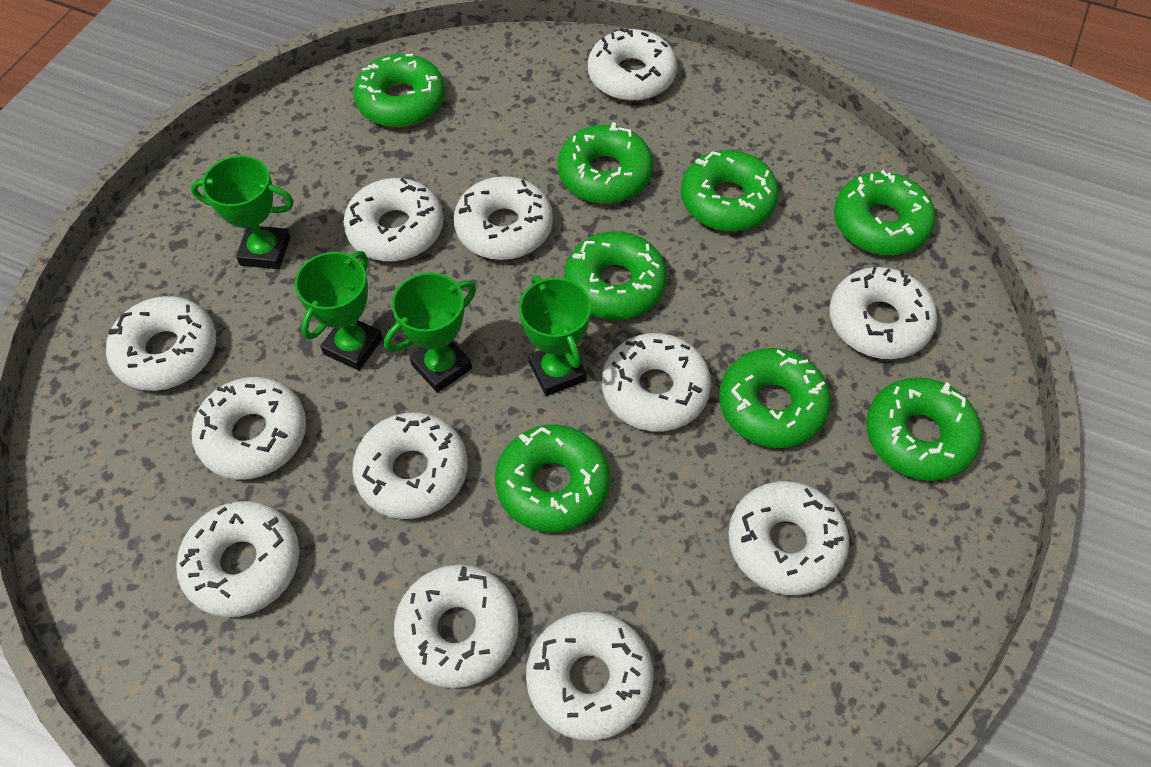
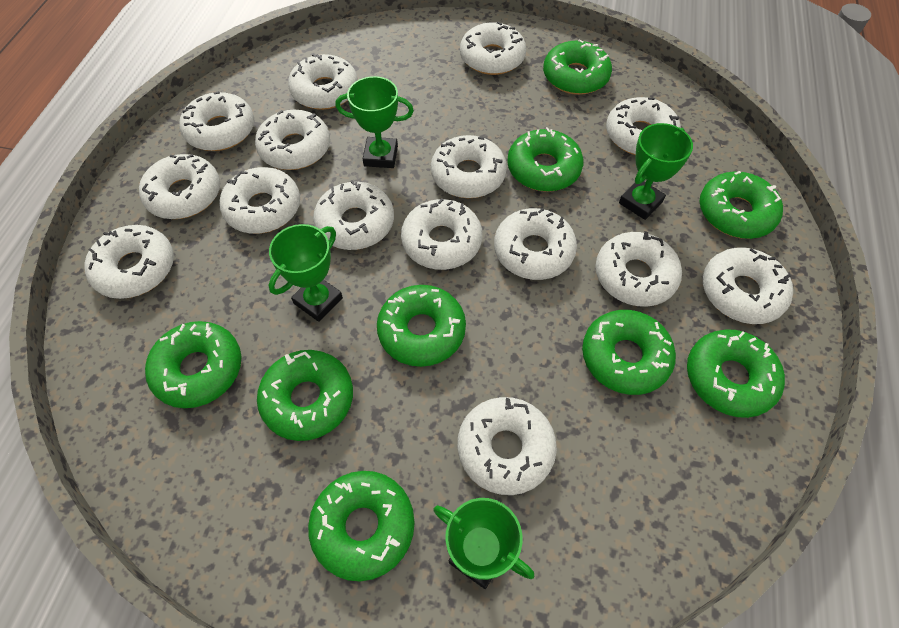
green donut: [353,54,445,127] [495,425,610,533] [558,122,653,204] [564,231,667,320] [681,150,779,231] [719,348,831,448] [834,170,936,255] [866,377,982,481] = 8 -> [145,321,241,408] [257,350,353,441] [308,471,415,582] [377,285,466,367] [507,127,583,192] [543,39,612,95] [582,310,676,395] [687,329,785,418] [699,171,783,239] = 9
white donut: [106,296,216,391] [176,501,300,617] [191,377,306,480] [343,178,444,261] [352,412,467,519] [394,564,519,688] [454,176,553,260] [526,611,653,741] [588,27,677,101] [602,333,711,432] [728,481,849,595] [829,267,937,359] = 12 -> [84,225,174,299] [139,154,220,219] [179,91,254,151] [219,167,300,234] [255,110,330,170] [288,54,358,110] [313,180,394,250] [401,198,483,270] [431,135,507,198] [458,397,557,495] [460,22,526,75] [494,208,577,280] [595,231,682,307] [606,97,681,155] [703,247,793,324] = 15

